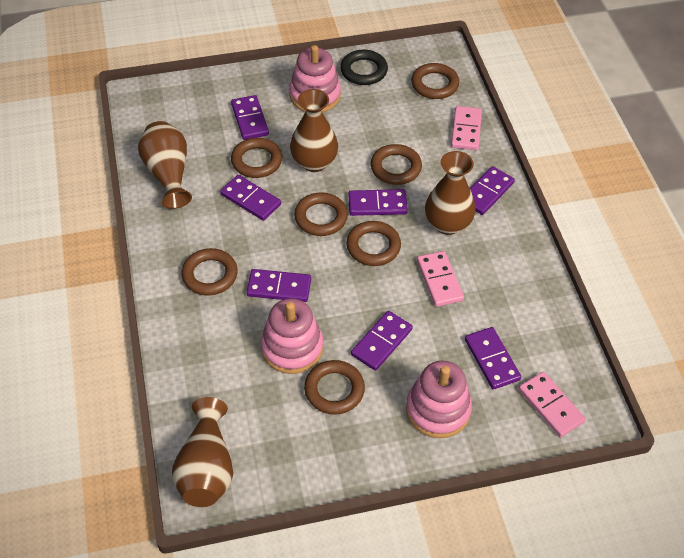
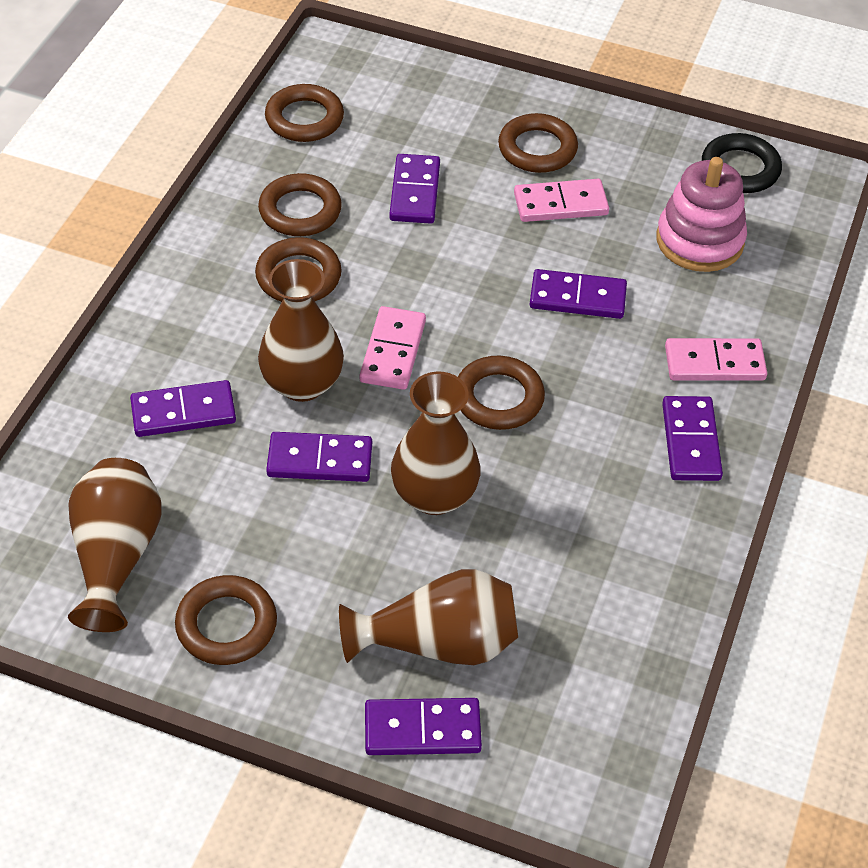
brown ring: [182,248,238,296] [231,138,282,178] [294,192,348,236] [304,360,365,415] [346,221,401,266] [371,144,422,185] [411,63,459,99] = 7 -> [175,575,277,665] [255,237,342,302] [258,173,342,236] [265,84,344,142] [458,356,545,430] [498,113,578,173] = 6
pink stacking toy: [261,298,323,374] [289,45,341,112] [406,361,472,438] = 3 -> [656,157,747,272] = 1
purple domino: [220,175,281,221] [231,95,269,140] [247,269,311,302] [348,189,408,216] [351,311,413,371] [465,327,521,390] [470,166,515,215] = 7 -> [130,380,236,437] [266,432,372,482] [365,698,482,755] [389,154,440,224] [530,269,627,319] [662,396,723,481] = 6

